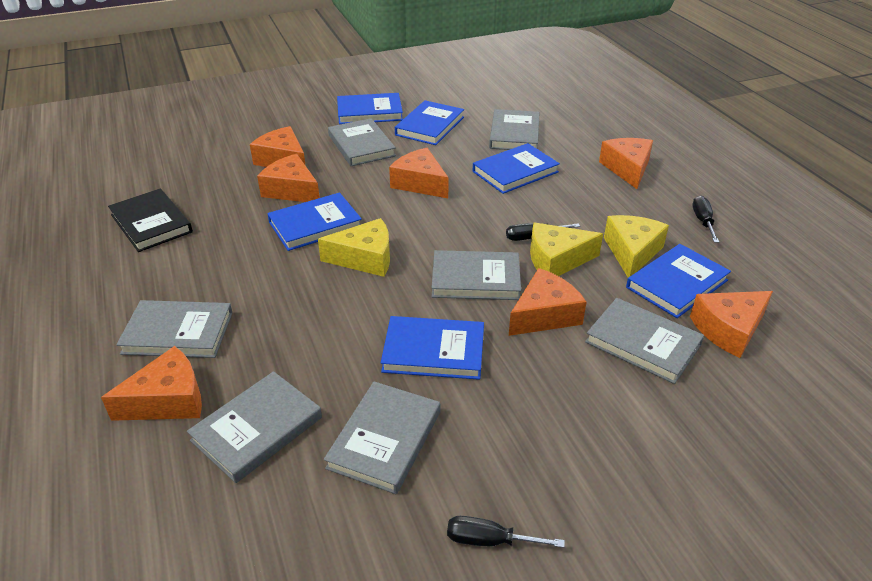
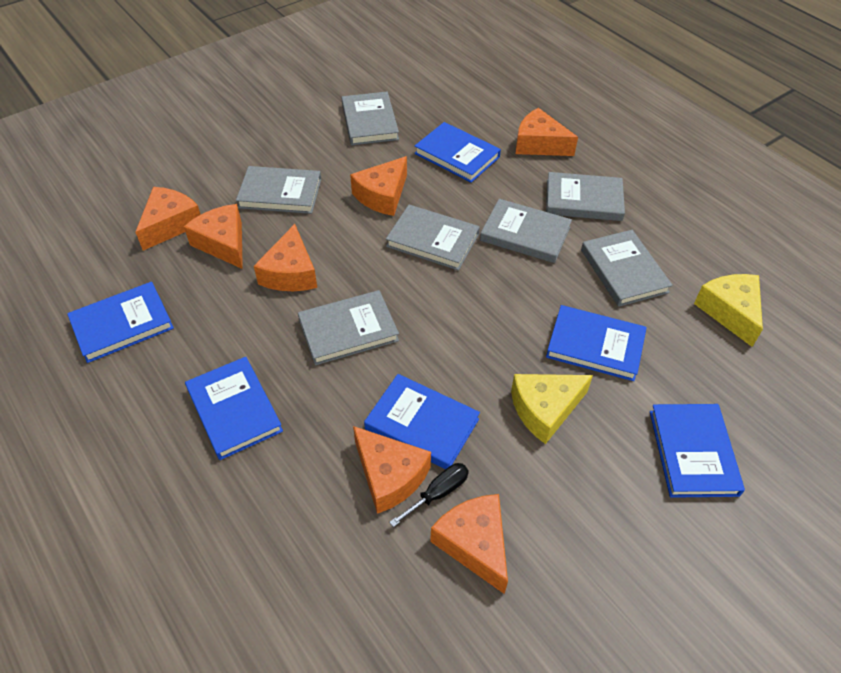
black book: [108,189,193,252] = 1 -> none = 0
black screwdriver: [447,516,565,548] [506,223,580,241] [692,196,719,243] = 3 -> [389,463,469,527] = 1
yellow cheese: [318,218,390,277] [530,222,603,276] [604,215,669,277] = 3 -> [511,374,593,444] [694,274,763,347] = 2

